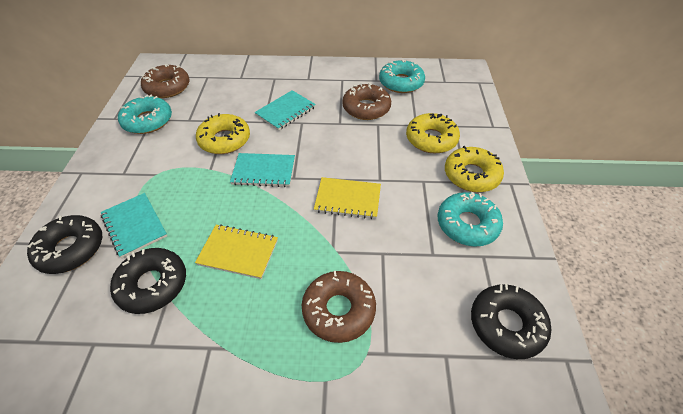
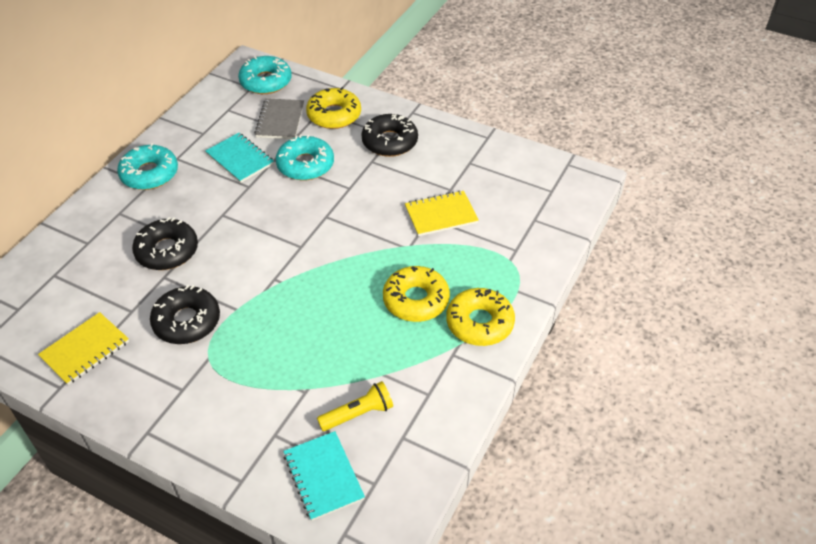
brown donut: [141,64,190,98] [302,271,376,343] [342,83,391,120] = 3 -> none = 0
grey notebook: none = 0 -> [254,98,304,139] = 1
turquoise notebook: [101,193,167,258] [230,153,295,187] [255,90,316,131] = 3 -> [205,133,274,183] [283,431,365,521] = 2
yellow flashlight: none = 0 -> [317,381,393,431] = 1

